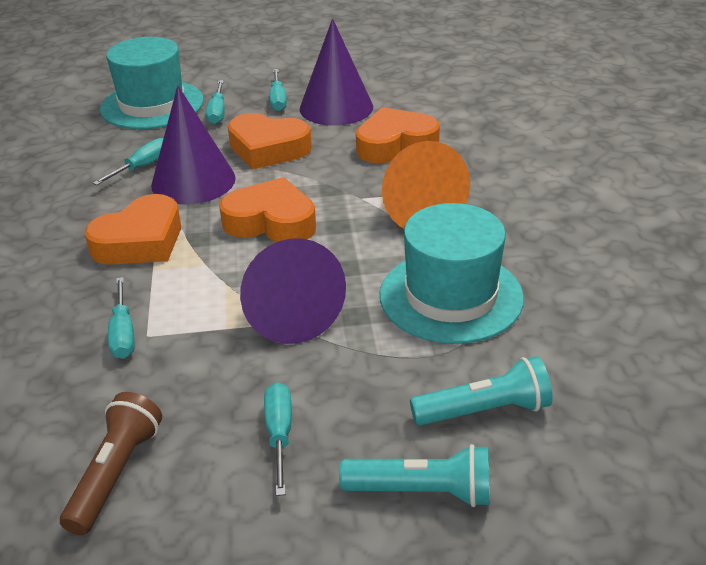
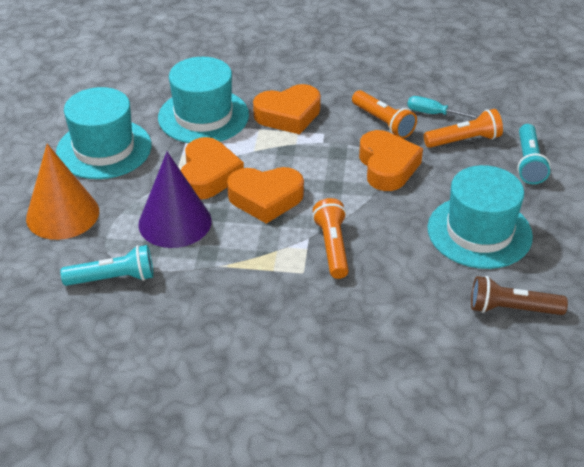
orange flashlight: none = 0 -> [312,198,349,279] [352,90,417,139] [424,109,503,148] = 3
purple cone: [151,85,236,205] [240,239,346,344] [300,19,373,126] = 3 -> [138,152,212,248] = 1
turquoise hat: [100,37,204,129] [380,203,524,344] = 2 -> [56,87,152,179] [158,57,249,143] [427,165,533,269] = 3
turquoise screwdriver: [93,138,164,185] [108,277,135,359] [206,80,225,124] [264,382,292,496] [269,69,287,111] = 5 -> [407,96,479,119] = 1

